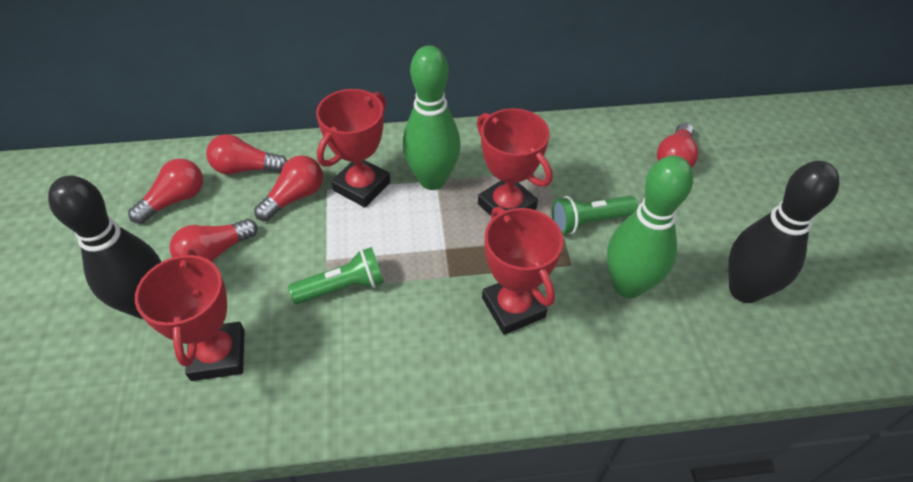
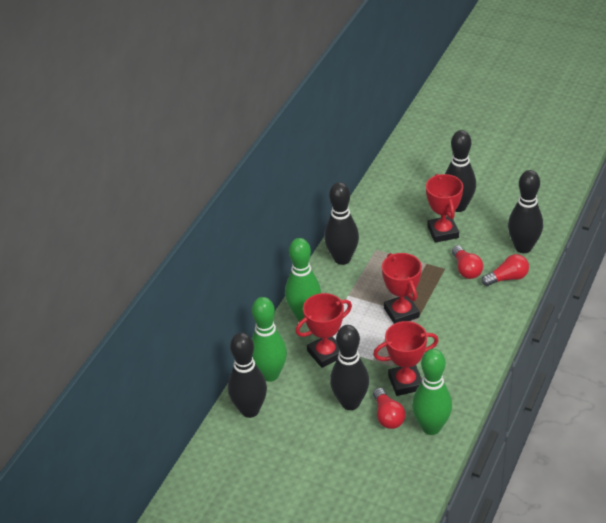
black bowling pin: [48,175,161,319] [728,161,840,303] = 2 -> [228,332,267,418] [324,182,359,265] [330,325,369,410] [445,130,476,212] [508,170,543,253] = 5
green bowling pin: [403,45,461,190] [607,155,693,298] = 2 -> [252,297,287,382] [285,238,321,321] [412,349,452,435] = 3
green flashlight: [288,247,384,304] [552,196,638,234] = 2 -> none = 0
red light bulb: [128,159,203,224] [170,219,258,262] [206,134,287,175] [254,155,323,221] [657,122,699,168] = 5 -> [373,388,405,429] [452,245,483,279] [481,254,529,286] = 3

